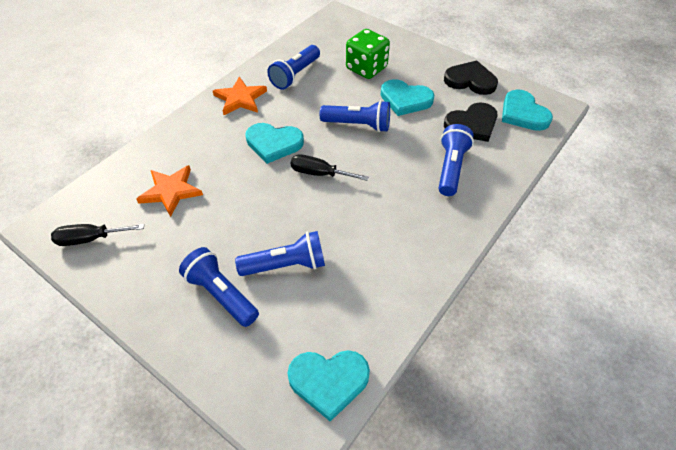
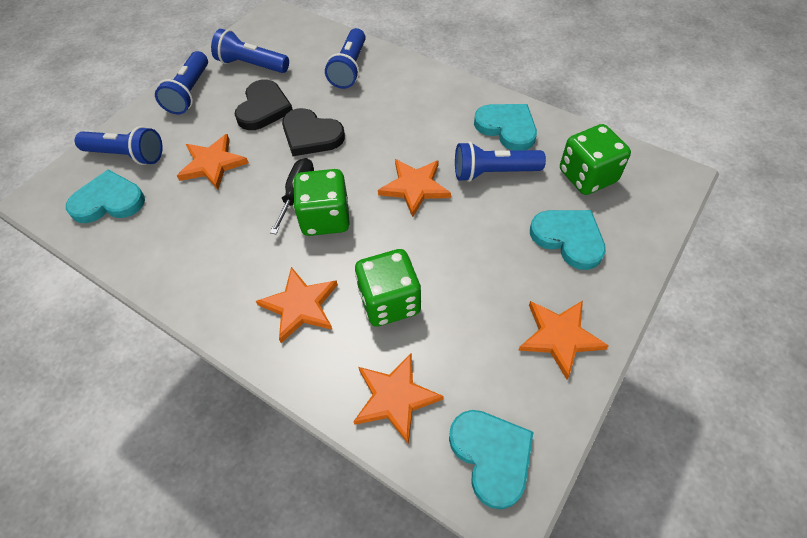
black screwdriver: [51,224,144,246] [291,154,369,181] = 2 -> [270,158,314,234] = 1
green dice: [346,29,390,79] = 1 -> [293,169,350,236] [355,249,421,327] [560,124,631,195] = 3
orange star: [136,165,203,217] [213,77,267,115] = 2 -> [177,134,249,190] [256,267,338,343] [353,352,444,444] [378,159,451,217] [518,300,609,380] = 5

